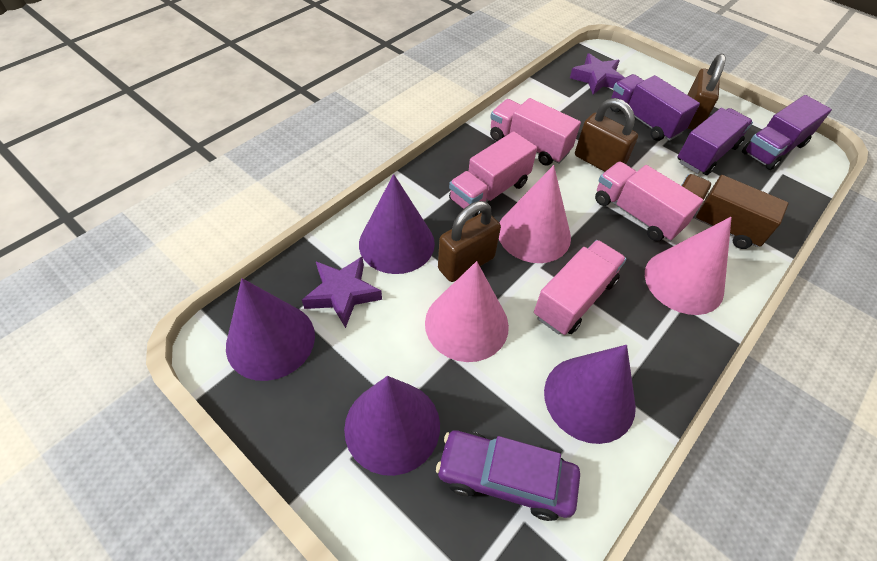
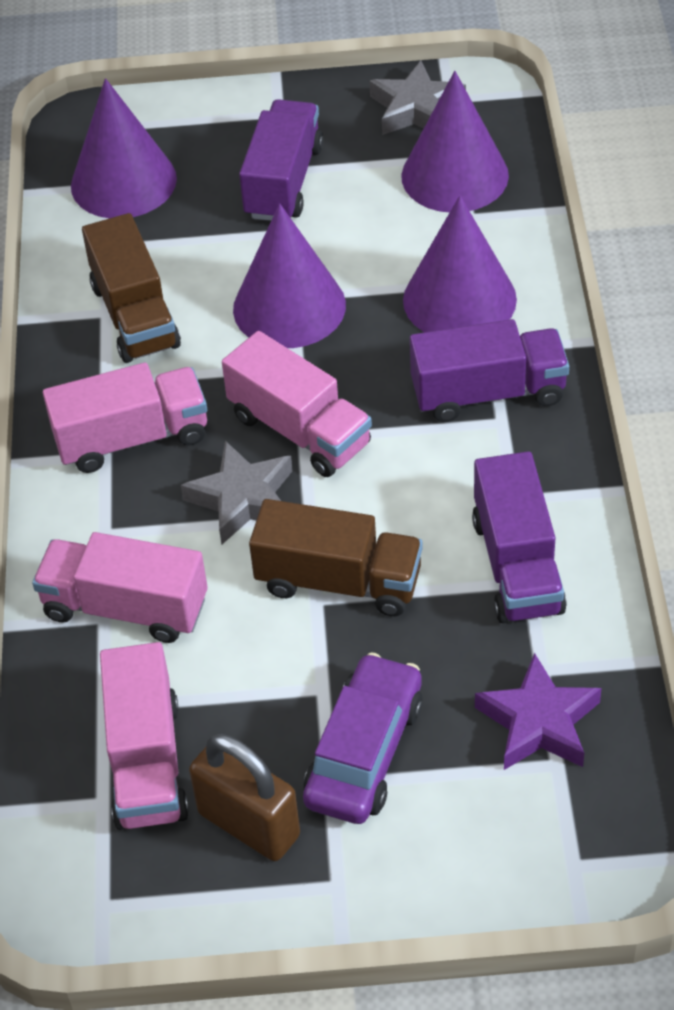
brown padlock: [438,201,501,282] [575,98,638,172] [687,54,726,130] = 3 -> [189,734,300,861] = 1
brown truck: [681,174,789,249] = 1 -> [82,213,181,363] [249,499,423,616] = 2
grey star: none = 0 -> [181,441,293,544] [369,61,466,135] = 2
pink cone: [425,261,509,362] [499,165,571,263] [645,217,732,315] = 3 -> none = 0
purple star: [302,256,382,328] [570,53,625,95] = 2 -> [475,653,602,770] = 1

